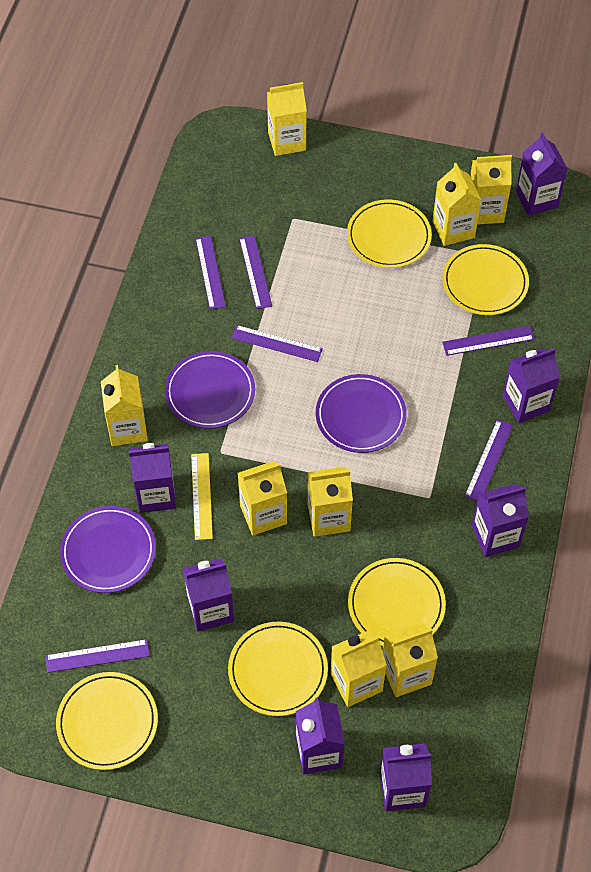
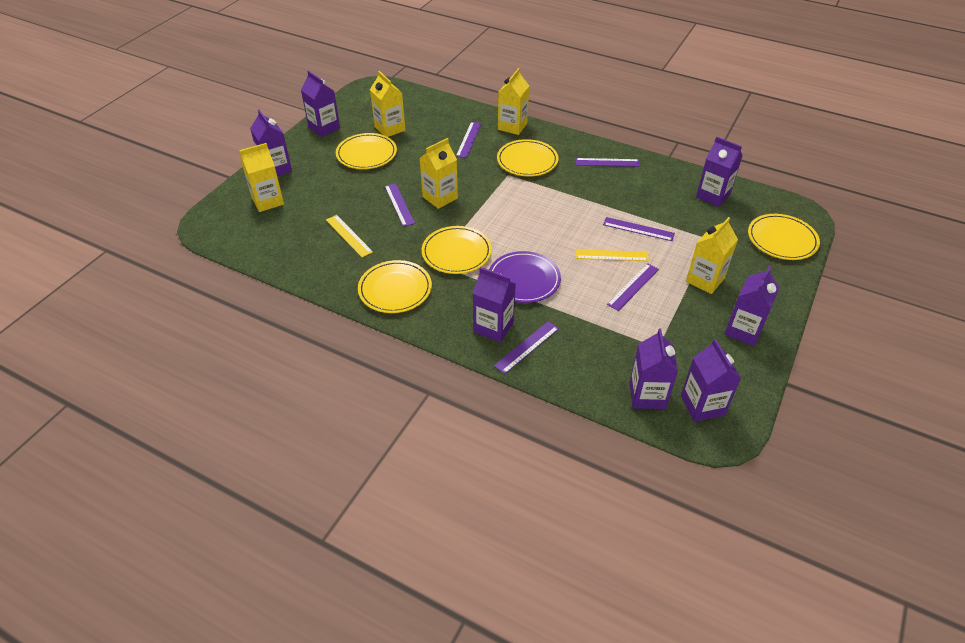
purple plate: [60,506,156,593] [165,351,255,429] [316,374,407,453] = 3 -> [489,251,561,303] = 1
yellow carton: [101,365,148,446] [238,461,287,535] [267,82,307,156] [308,467,353,537] [330,631,387,707] [383,622,438,697] [433,163,481,246] [470,155,512,225] = 8 -> [239,143,284,212] [370,71,405,137] [419,138,458,209] [498,68,529,135] [686,217,738,294] = 5
yellow ruler: [191,453,213,540] = 1 -> [326,215,373,257] [575,249,649,261] = 2

